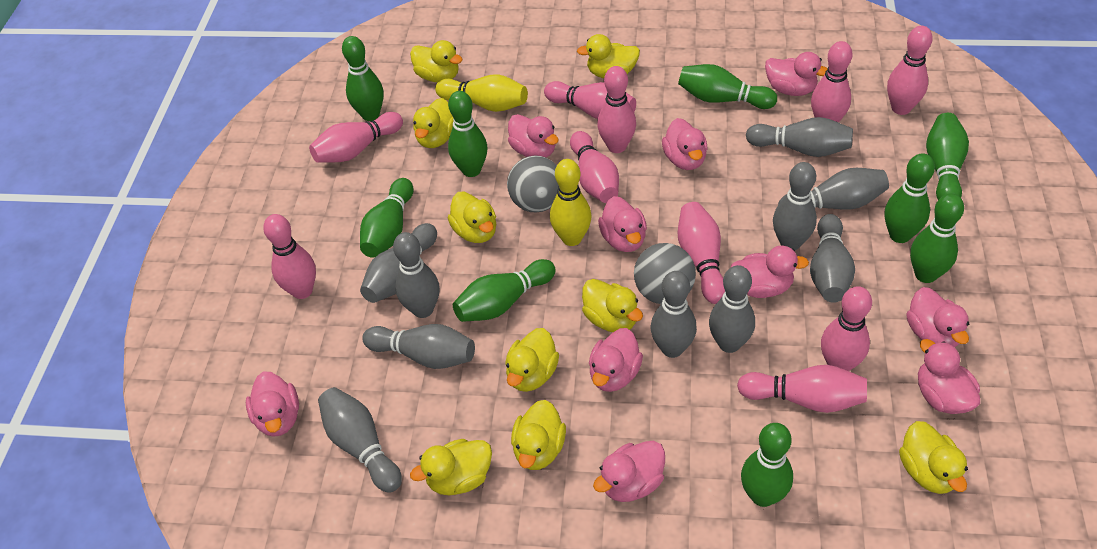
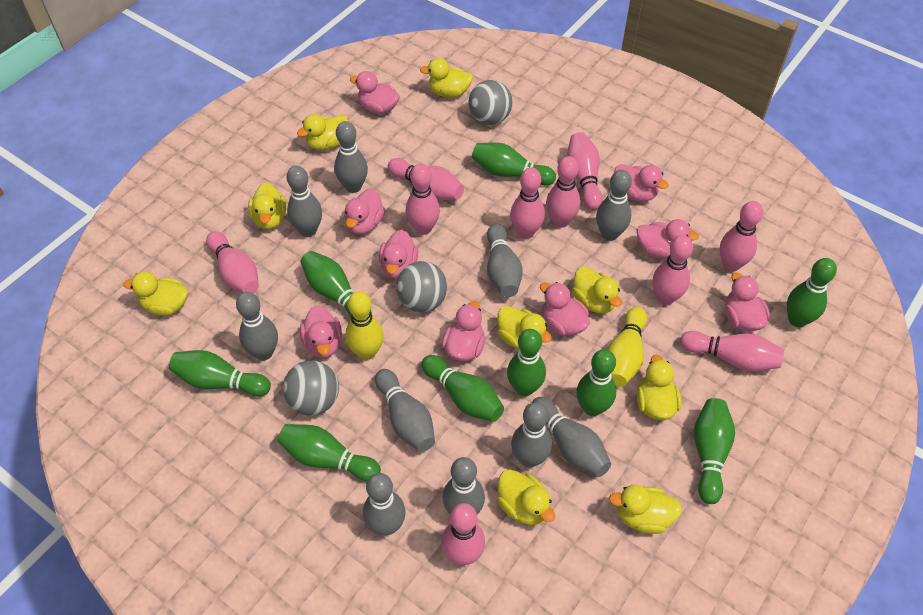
grey ball: [507,156,559,212] [634,243,696,304] = 2 -> [283,360,339,416] [396,261,447,312] [468,80,512,125] = 3
pink duck: [246,371,299,437] [508,114,559,157] [589,328,643,392] [593,441,665,502] [598,196,647,252] [662,118,708,170] [731,245,809,298] [765,52,828,96] [907,287,969,347] [918,339,980,414] = 10 -> [300,305,342,358] [345,188,385,234] [350,71,400,114] [379,230,418,279] [442,301,485,361] [540,282,590,336] [614,164,669,202] [637,219,699,258] [725,273,770,331] = 9

